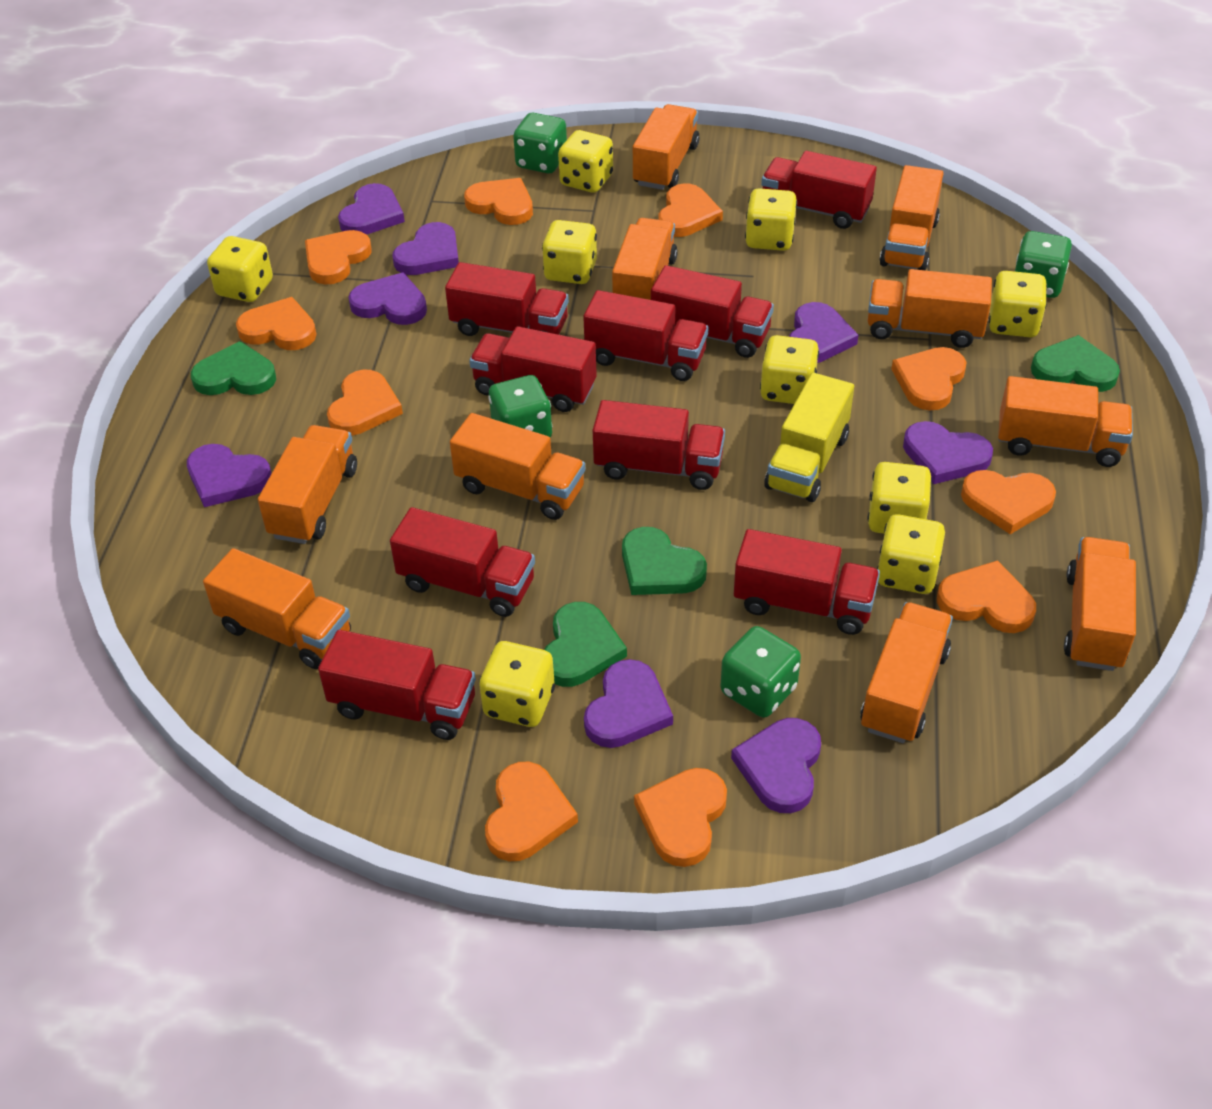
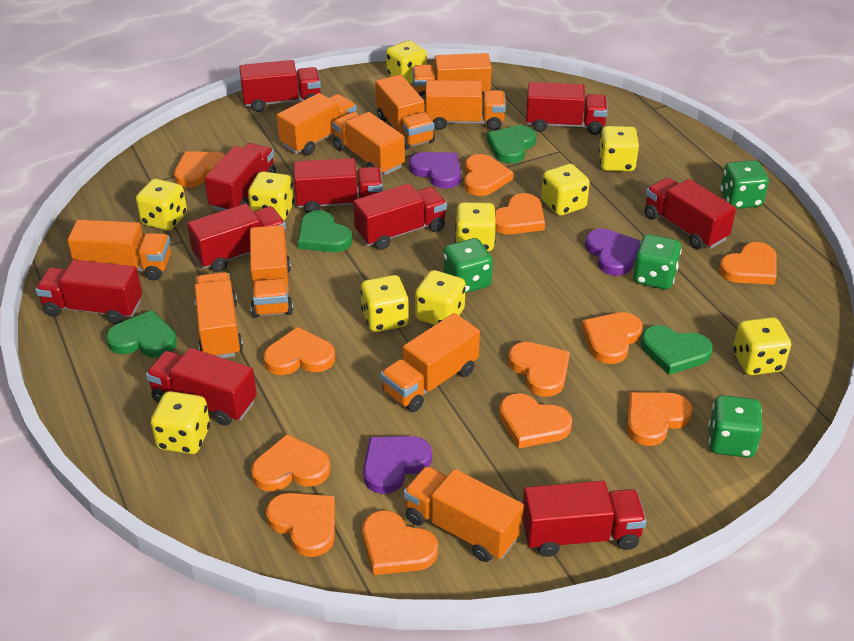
orange heart: [236,297,317,350] [305,230,371,284] [327,370,403,436] [464,178,533,225] [485,762,578,861] [634,768,727,867] [658,183,723,237] [891,347,967,410] [937,560,1036,633] [961,470,1056,534] = 10 -> [174,151,225,188] [251,434,330,491] [263,327,335,375] [266,493,335,557] [362,510,438,575] [464,154,513,196] [495,193,545,234] [499,393,572,448] [508,342,570,397] [582,312,643,364] [627,392,692,446] [719,242,777,285] = 12
purple heart: [187,444,272,507] [338,183,405,234] [348,272,427,325] [392,222,459,275] [584,659,673,748] [731,718,821,813] [789,302,858,363] [903,421,993,484] = 8 -> [363,436,432,494] [409,152,461,189] [585,229,641,276] = 3
red truck: [318,630,476,740] [390,507,535,617] [445,262,569,336] [469,326,597,412] [583,290,708,381] [592,400,725,490] [651,265,774,358] [734,529,880,635] [761,151,877,229] = 9 -> [35,260,142,324] [146,348,257,426] [187,204,286,272] [204,143,276,211] [239,60,321,112] [294,158,383,213] [353,183,447,250] [523,481,646,557] [526,82,608,135] [645,178,736,249] = 10
yellow dice: [207,236,273,302] [479,641,555,727] [542,220,597,284] [558,130,613,193] [745,188,797,251] [760,335,819,404] [868,462,932,534] [877,514,945,594] [989,271,1047,337] = 9 -> [136,179,187,231] [151,391,210,454] [248,171,294,220] [360,275,409,332] [386,40,427,84] [415,270,466,325] [455,202,496,251] [541,164,590,216] [599,126,639,171] [733,317,791,375] = 10
yellow truck: [764,373,854,502] = 1 -> none = 0

